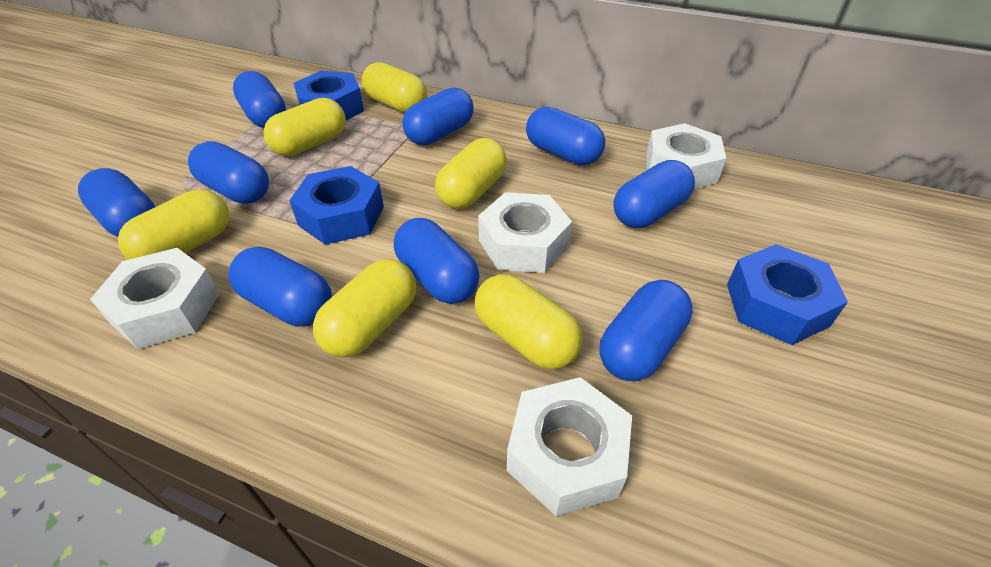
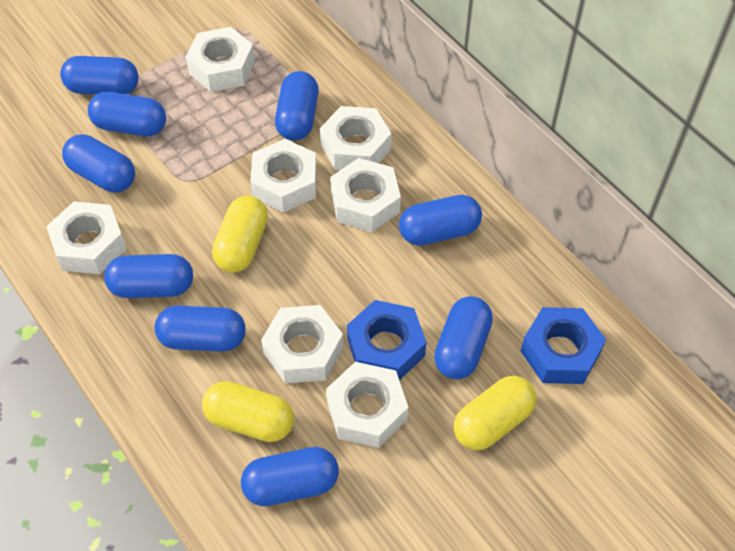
blue nut: [289,166,384,245] [294,71,364,120] [727,244,848,345] = 3 -> [347,300,426,380] [521,307,606,384] = 2
white nut: [90,248,220,349] [478,192,572,273] [507,377,632,516] [646,123,726,189] = 4 -> [46,201,127,274] [186,27,255,92] [250,139,317,213] [261,305,343,383] [320,106,391,171] [326,362,408,448] [330,158,401,232] = 7
yellow capsule: [118,190,230,260] [263,98,346,156] [313,259,416,357] [362,62,427,113] [435,138,507,209] [475,274,582,369] = 6 -> [202,381,294,442] [212,196,268,273] [454,376,536,450] = 3

